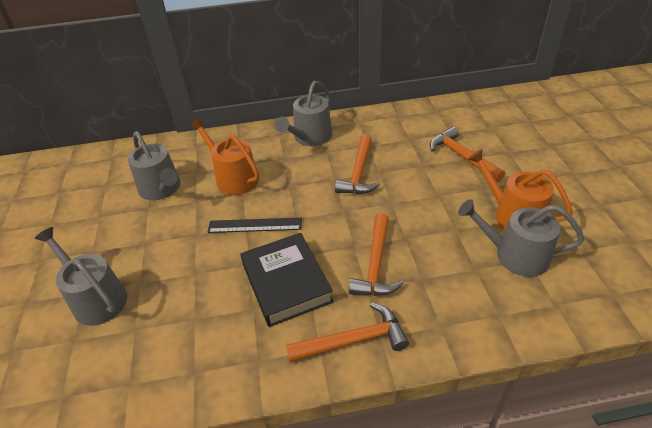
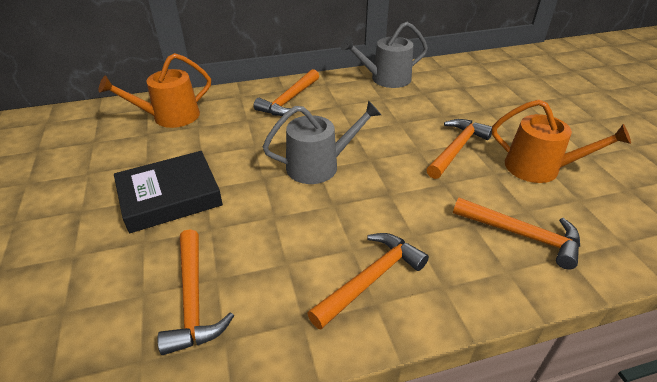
black ruler: [207,217,302,233] = 1 -> none = 0
grey watering can: [35,227,127,326] [128,131,181,200] [275,81,332,146] [458,199,584,277] = 4 -> [263,100,381,184] [341,22,428,88] = 2
orange hammer: [286,303,409,362] [335,134,380,194] [349,213,403,296] [430,127,505,182] = 4 -> [157,229,234,355] [254,69,319,116] [307,233,429,330] [427,119,492,179] [453,198,580,270] = 5

